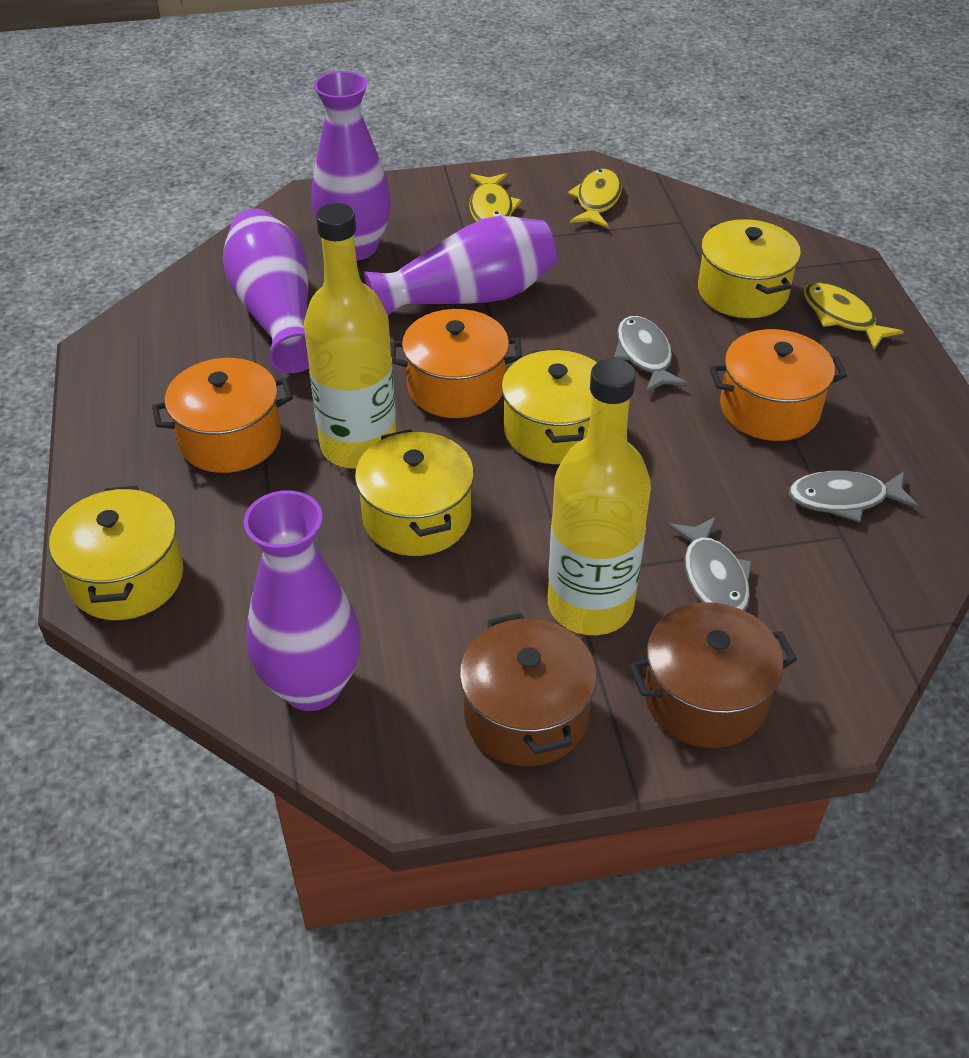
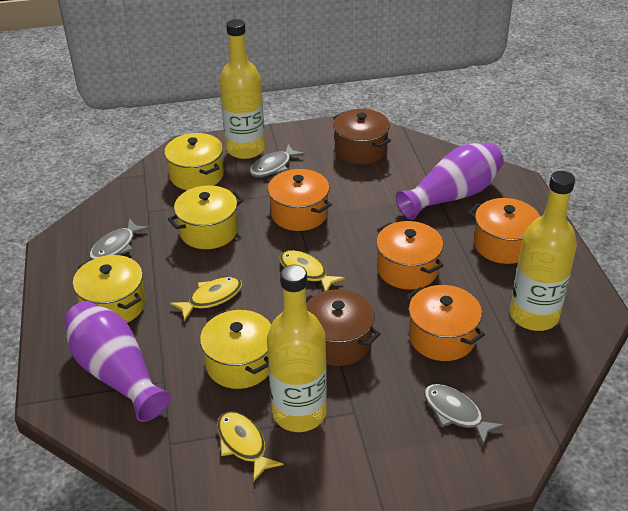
orange pot: [152,358,293,473] [390,309,522,418] [709,329,847,441] = 3 -> [267,169,332,231] [376,221,444,290] [407,285,485,361] [468,198,540,264] = 4
purple vase: [223,209,309,373] [244,490,361,711] [311,71,391,260] [364,216,557,315] = 4 -> [64,301,171,422] [396,143,504,220] = 2
yellow bottle: [304,203,396,469] [548,358,651,635] = 2 -> [220,19,265,159] [267,265,327,432] [510,171,577,331] = 3

